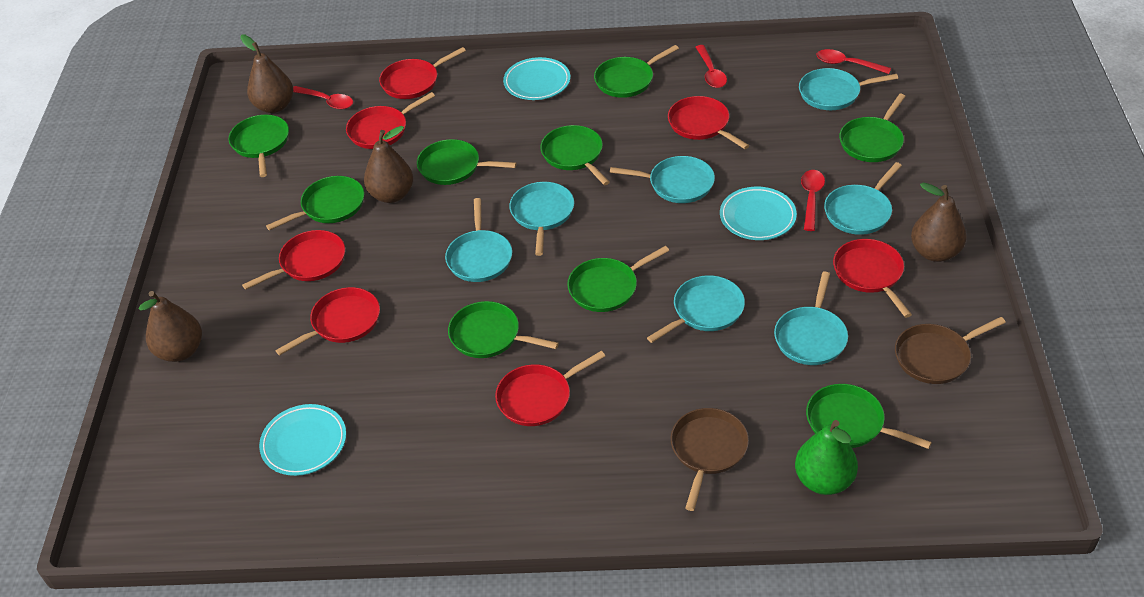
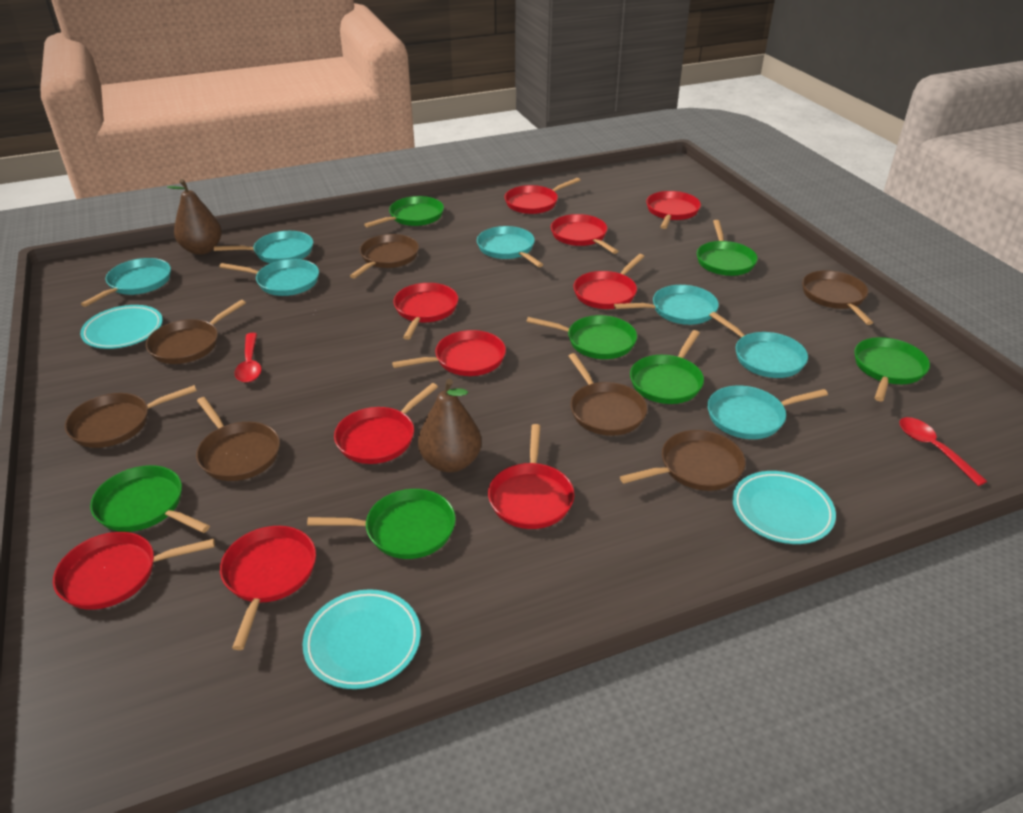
brown pan: [671,408,749,511] [895,317,1006,384] = 2 -> [65,385,197,448] [146,300,246,364] [196,397,280,481] [350,234,419,278] [569,353,648,436] [620,430,745,491] [802,270,873,325] = 7
brown pear: [139,291,202,362] [240,34,293,113] [364,126,413,203] [911,183,966,262] = 4 -> [167,179,222,255] [418,379,482,472] = 2
green pan: [229,115,289,177] [266,176,364,230] [417,139,517,185] [448,301,559,358] [540,125,610,185] [567,246,669,312] [594,45,679,98] [806,384,932,449] [839,94,906,162] = 9 -> [90,465,210,533] [307,489,456,559] [364,196,444,227] [526,315,637,359] [630,330,704,404] [697,220,758,276] [854,337,930,401] = 7
green pear: [795,420,858,495] = 1 -> none = 0
red pan: [242,230,345,290] [275,287,380,356] [346,92,435,149] [379,47,466,99] [495,351,605,426] [668,96,749,149] [833,239,912,318] = 7 -> [53,532,215,610] [220,526,316,650] [334,383,438,464] [392,330,506,376] [393,283,458,340] [488,424,574,529] [505,178,580,214] [551,214,618,254] [573,254,645,309] [646,191,701,229] = 10
red spoon: [293,86,353,109] [696,45,727,88] [801,170,825,231] [816,49,891,74] = 4 -> [235,333,262,383] [899,417,987,486] = 2

